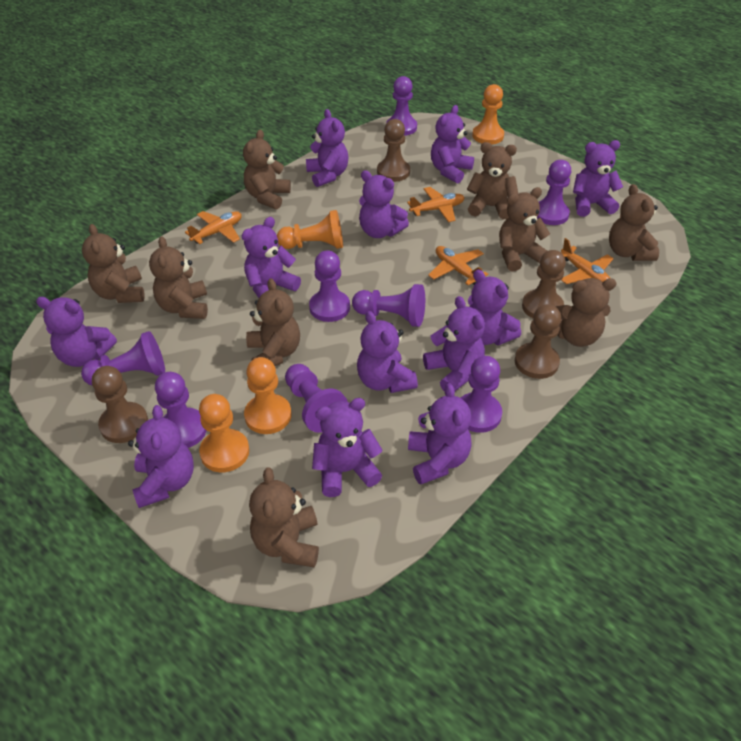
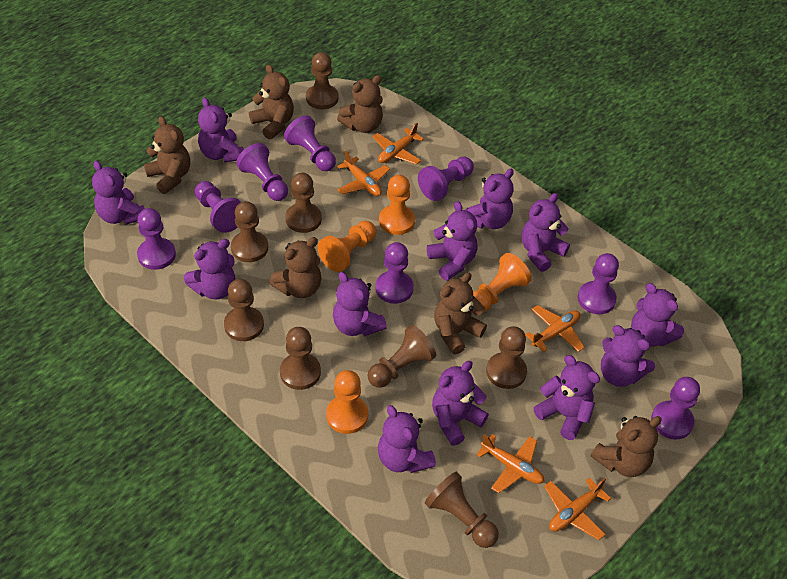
brown pawn: [92,366,148,443] [377,119,410,182] [515,304,561,379] [522,250,566,318] = 4 -> [224,279,264,341] [231,201,268,262] [280,327,321,390] [285,172,322,233] [306,52,339,109] [368,325,436,388] [425,472,499,548] [486,326,527,389] = 8
brown teddy bear: [82,224,144,303] [149,236,208,319] [243,130,291,209] [246,279,300,366] [249,467,319,567] [467,142,518,219] [499,187,550,271] [555,278,617,347] [609,184,659,261] = 9 -> [144,116,190,194] [249,64,294,139] [269,237,321,298] [337,75,383,133] [434,272,487,355] [591,416,662,477] = 6
orange plane: [185,211,242,244] [407,187,465,222] [428,246,488,285] [561,238,613,284] = 4 -> [337,151,390,196] [373,123,424,165] [476,434,544,493] [525,305,584,352] [544,478,611,540] = 5

